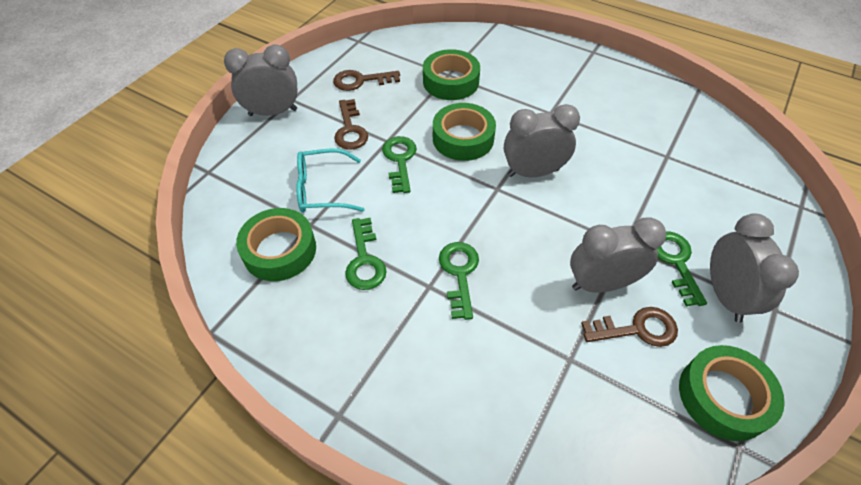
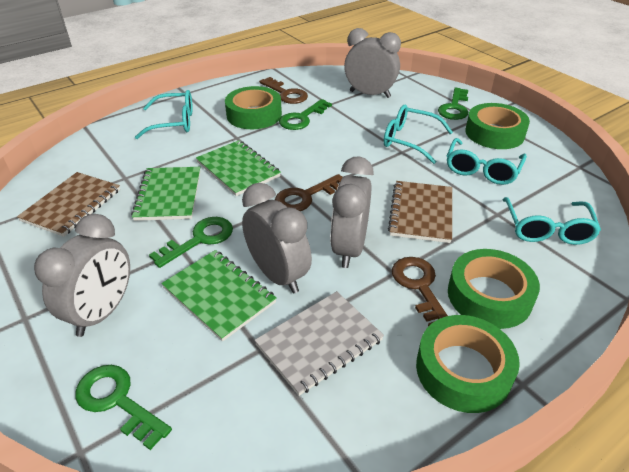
brown notebook: none = 0 -> [17,172,120,237] [388,181,452,243] = 2
green notebook: none = 0 -> [131,167,200,221] [161,250,277,341] [196,140,281,196] = 3
grey notebook: none = 0 -> [254,291,384,396] = 1
turquoise glasses: [296,149,365,213] = 1 -> [135,90,193,139] [383,105,453,164] [447,138,527,185] [502,197,601,245] = 4

